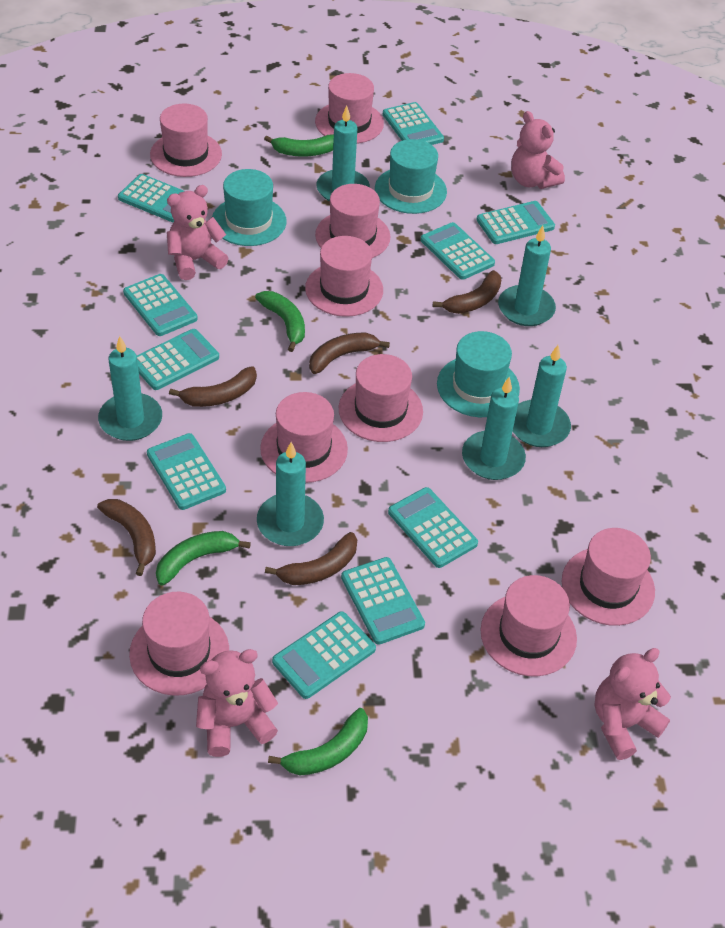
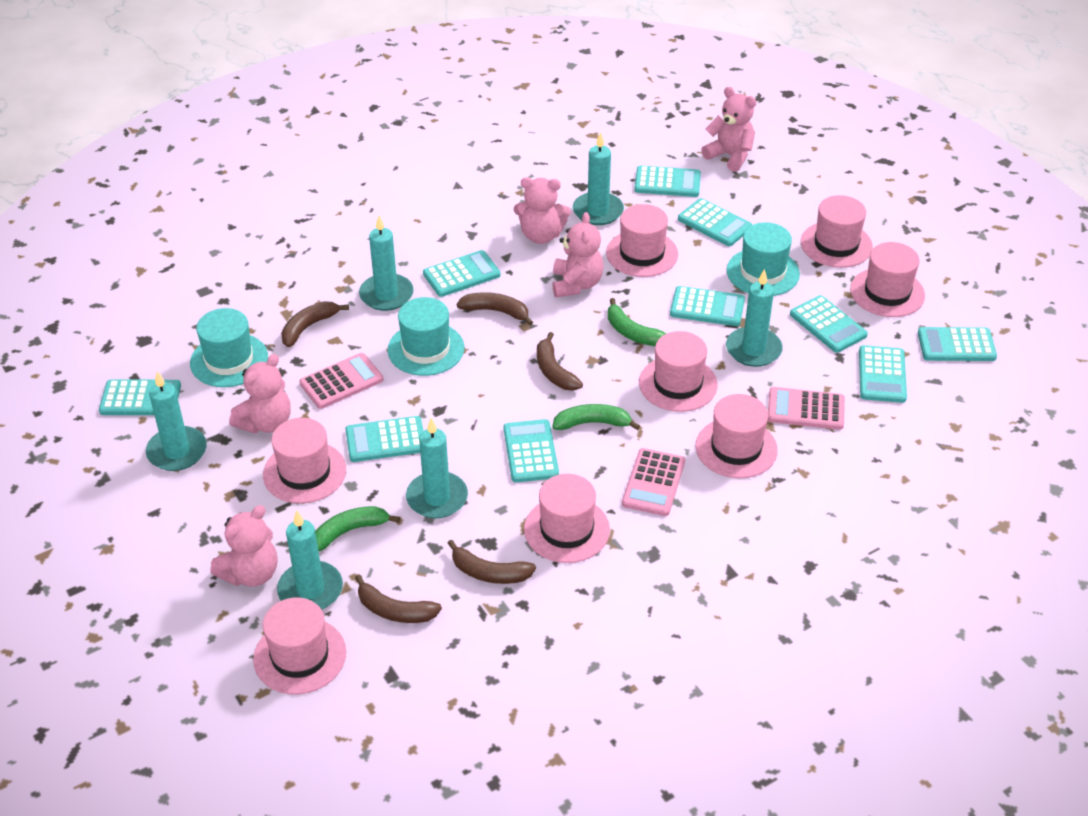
green banana: [156,531,251,586] [255,291,305,352] [264,134,334,157] [268,708,368,775] = 4 -> [315,506,400,551] [552,404,640,430] [608,298,666,346] = 3
pink calculator: none = 0 -> [299,353,383,409] [622,448,685,516] [768,387,845,430] = 3
pink hat: [129,592,229,696] [150,104,222,177] [260,392,348,483] [305,236,383,317] [315,73,384,143] [315,184,390,258] [339,354,423,442] [480,575,577,676] [562,528,655,626] = 9 -> [253,597,346,694] [263,418,346,504] [524,474,610,563] [606,204,678,277] [639,331,718,412] [696,394,778,478] [801,195,873,268] [850,242,925,317] = 8
pink teddy bear: [167,185,228,280] [196,649,278,757] [511,111,565,189] [594,648,671,760] = 4 -> [210,505,278,587] [229,354,291,434] [514,177,571,244] [552,212,604,297] [701,87,756,172] = 5

